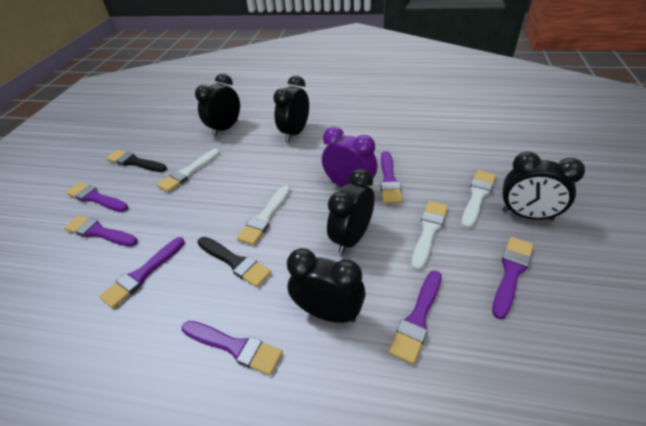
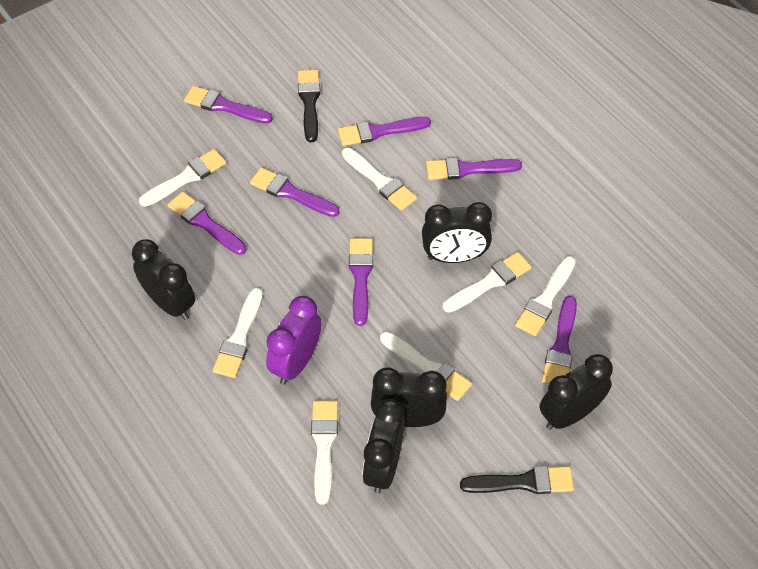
white brush: [157,149,220,192] [237,185,290,245] [411,201,448,271] [461,170,496,229] = 4 -> [139,149,226,207] [213,287,263,378] [311,401,338,504] [342,148,417,211] [380,331,472,401] [443,252,532,313] [515,256,576,336] = 7

